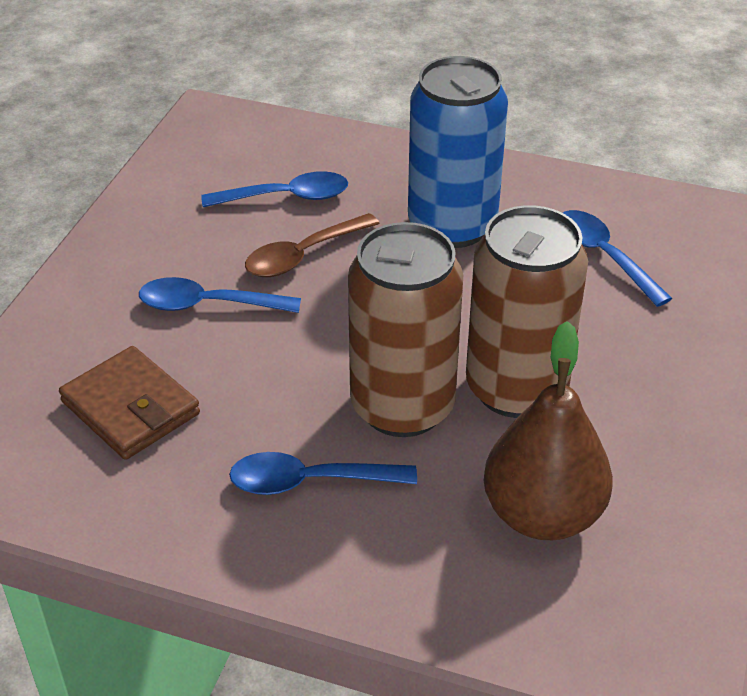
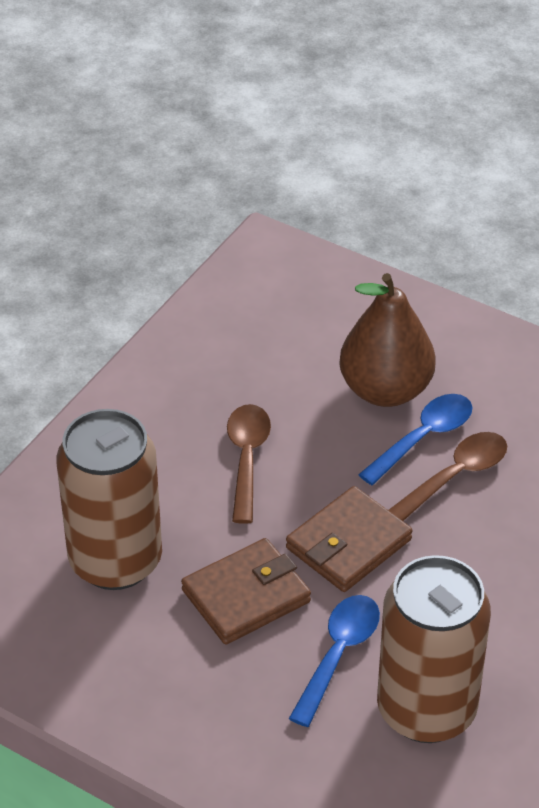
blue can: [408,56,508,248] = 1 -> none = 0
blue spoon: [139,277,301,313] [201,171,348,207] [229,452,417,495] [563,210,672,307] = 4 -> [289,595,380,727] [358,394,472,485] = 2
brown spoon: [245,213,380,277] = 1 -> [227,404,271,524] [389,432,507,521] = 2
brown wallet: [59,346,200,460] = 1 -> [181,538,311,645] [286,486,413,592] = 2

